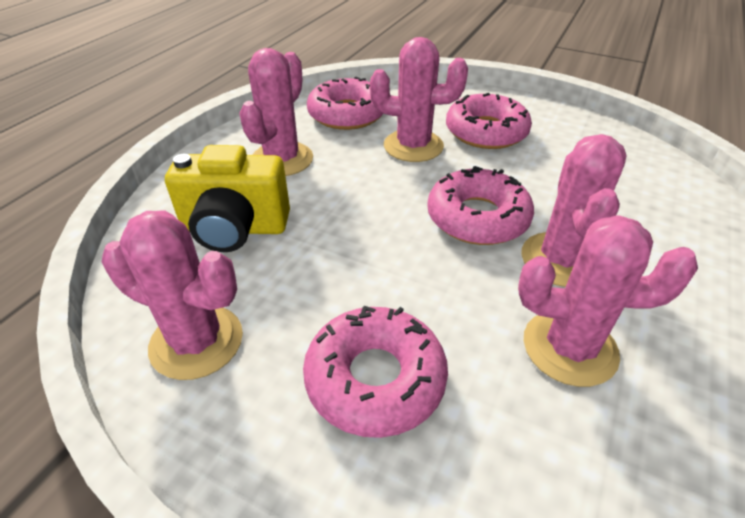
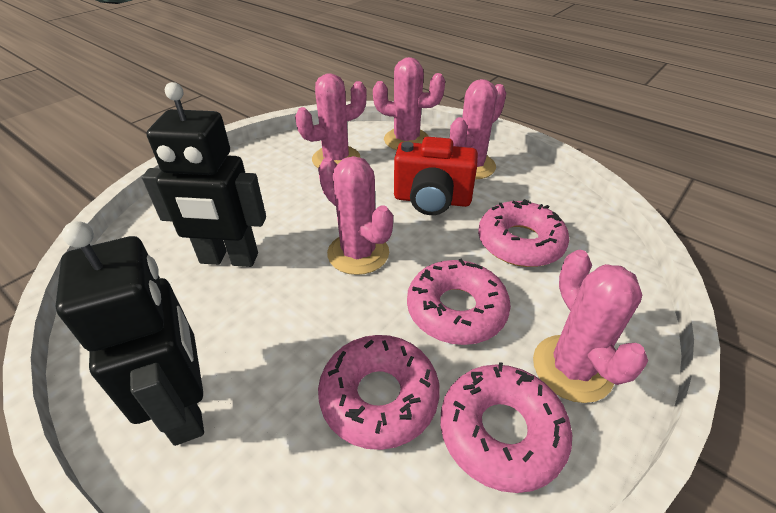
black robot: none = 0 -> [55,221,204,446] [142,82,266,267] = 2
red camera: none = 0 -> [394,137,478,215] = 1
yellow camera: [165,145,290,252] = 1 -> none = 0

